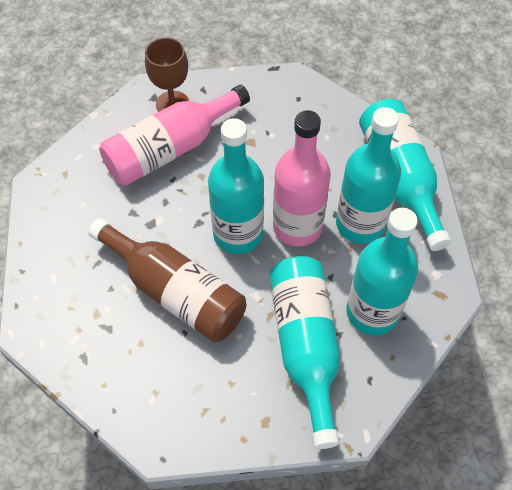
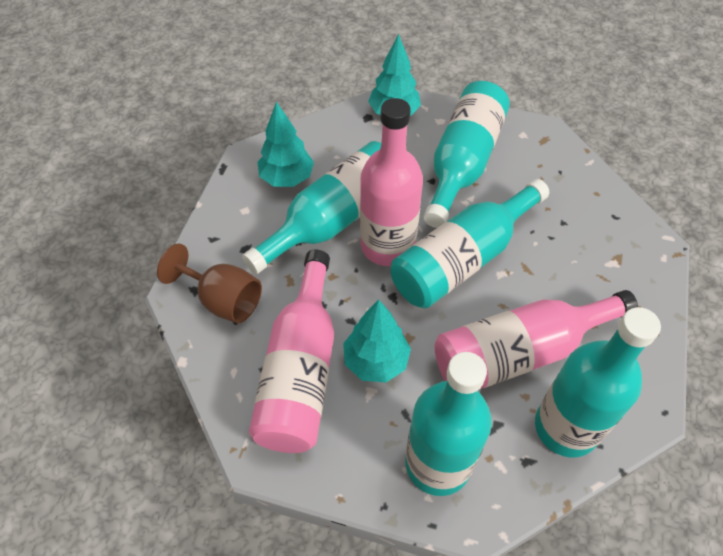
brown bottle: [88,218,246,342] = 1 -> none = 0
pink bottle: [99,85,250,186] [273,110,331,247] = 2 -> [249,250,334,453] [360,98,423,266] [435,290,638,389] = 3
turquoise tree: none = 0 -> [258,101,314,187] [343,300,411,383] [368,34,421,116] = 3

